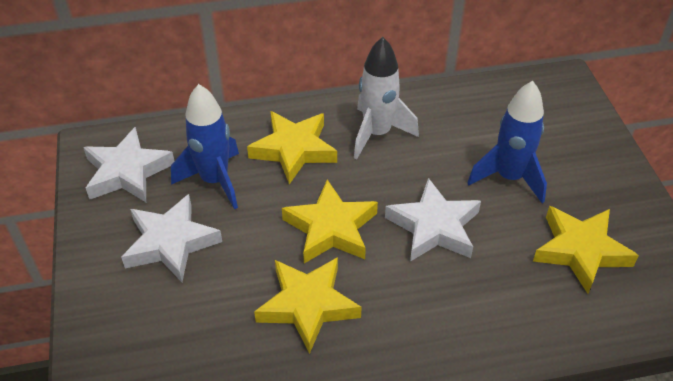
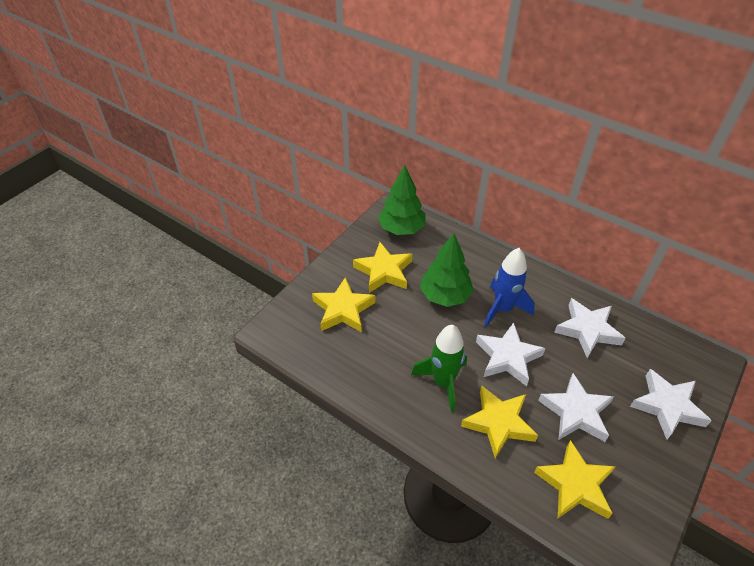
blue rocket: [171,84,239,209] [467,81,547,203] = 2 -> [484,248,535,327] = 1
green rocket: none = 0 -> [411,325,467,412] = 1
green tree: none = 0 -> [378,165,426,235] [420,233,474,307] = 2
white rocket: [354,37,419,159] = 1 -> none = 0
white star: [83,127,174,202] [121,194,222,282] [385,178,481,262] = 3 -> [476,322,546,386] [538,373,614,442] [554,298,626,358] [630,369,712,439] = 4

